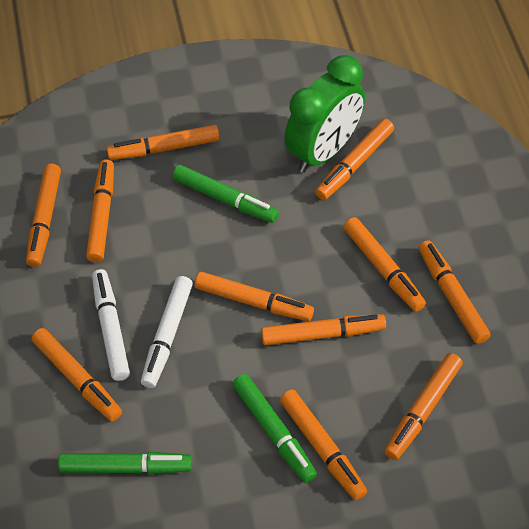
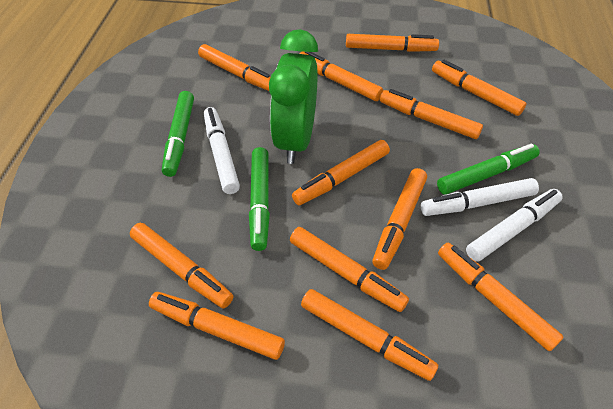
orange marker: [26,164,61,267] [31,328,122,421] [86,159,114,262] [107,125,220,160] [195,272,314,321] [261,314,386,345] [280,389,367,500] [315,119,394,200] [344,217,426,312] [385,353,463,460] [419,240,491,344] = 11 -> [130,223,233,308] [149,292,285,360] [198,44,271,91] [290,227,409,312] [292,140,390,205] [299,52,383,101] [301,289,438,381] [346,34,439,52] [372,168,427,270] [380,89,483,139] [432,60,526,116] [438,243,563,351] = 12
white marker: [92,269,130,381] [141,276,193,388] = 2 -> [204,107,240,194] [421,178,539,216] [466,189,563,262] = 3

